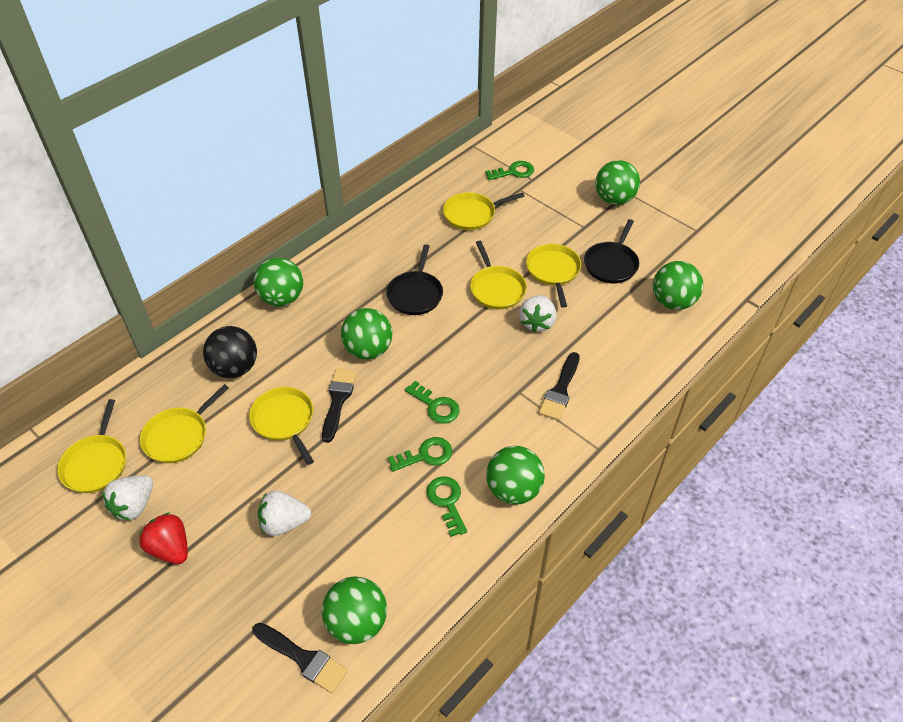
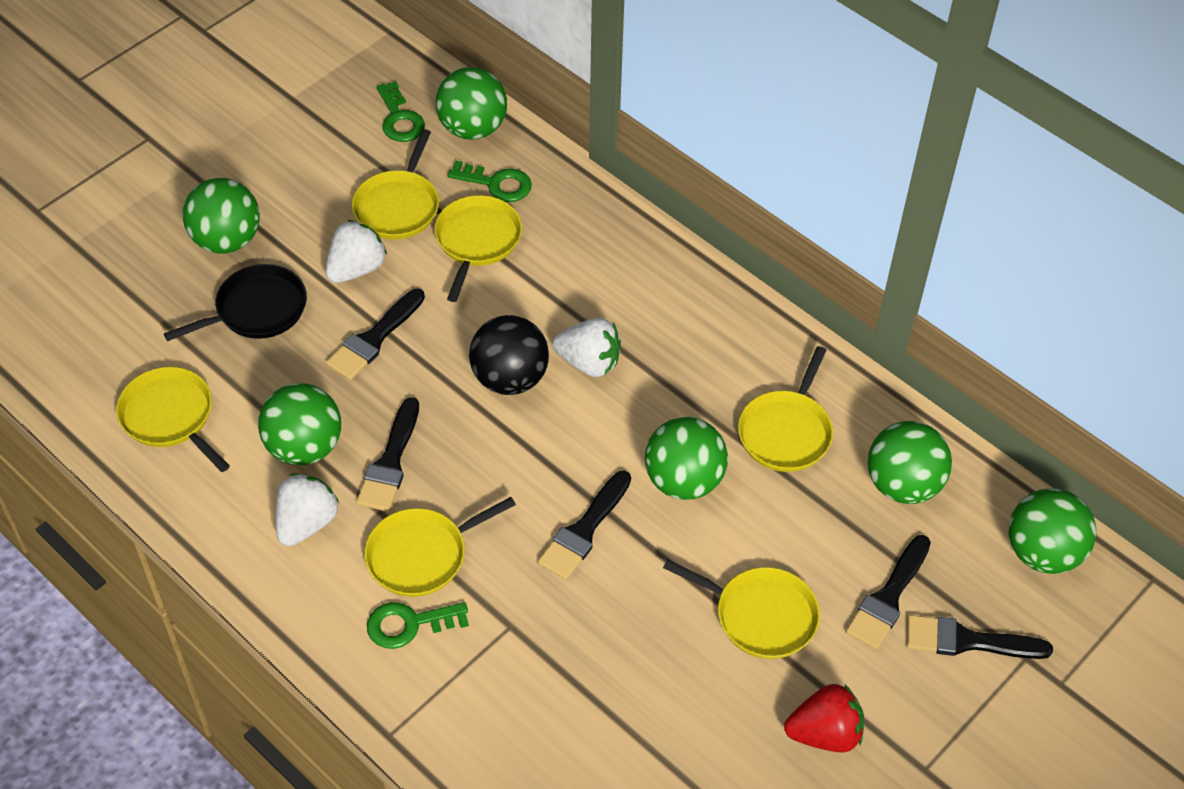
black brush: [253,623,348,693] [322,368,357,443] [539,352,580,421] = 3 -> [326,289,425,380] [356,397,419,511] [538,470,631,580] [846,535,931,650] [907,615,1053,659] = 5
black pan: [386,244,443,315] [584,219,639,283] = 2 -> [164,264,307,341] = 1
green key: [388,437,452,472] [405,381,460,424] [427,476,467,537] [485,161,534,180] = 4 -> [367,602,469,649] [377,81,425,142] [448,161,532,202] = 3

